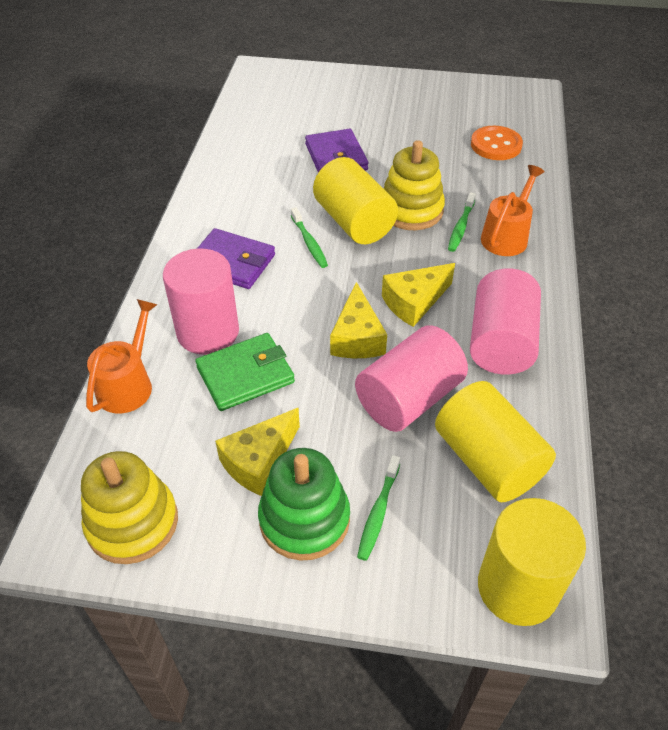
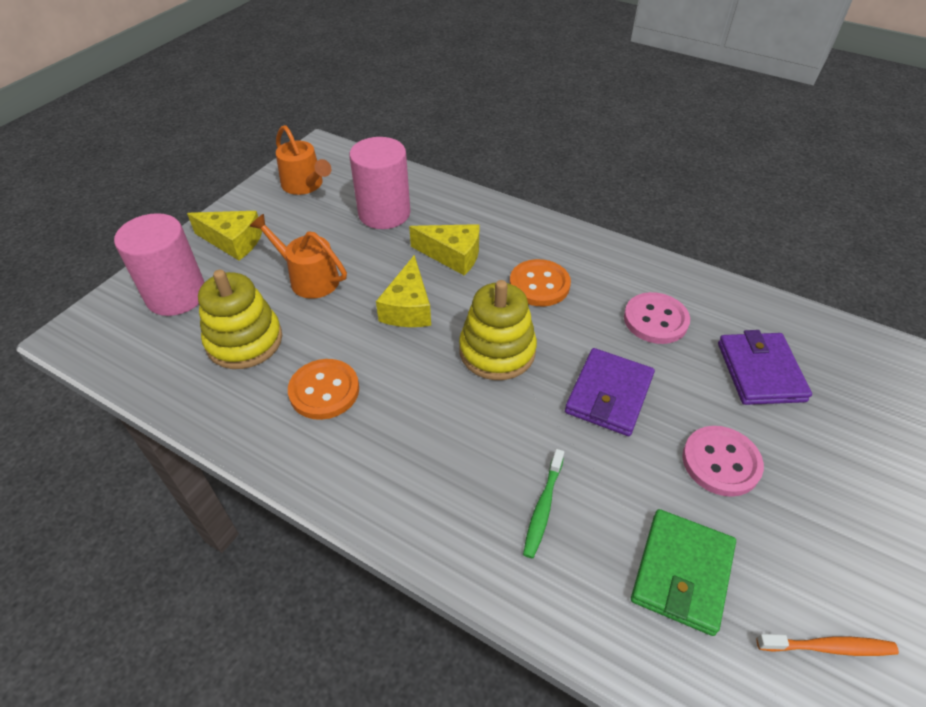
green stacking toy: [258,448,350,561] = 1 -> none = 0
green toothbrush: [291,207,328,268] [357,455,401,561] [448,192,476,252] = 3 -> [523,449,564,559] = 1
orange button: [471,126,523,160] = 1 -> [288,359,359,420] [510,259,571,307] = 2
orange toothbrush: none = 0 -> [756,634,899,656] = 1
pink button: none = 0 -> [624,292,690,344] [682,426,764,497] = 2
pink cylinder: [163,249,239,355] [355,326,468,432] [470,268,541,375] = 3 -> [114,213,205,316] [349,137,411,229] = 2
yellow cylinder: [313,157,398,244] [435,381,556,502] [478,498,586,626] = 3 -> none = 0

